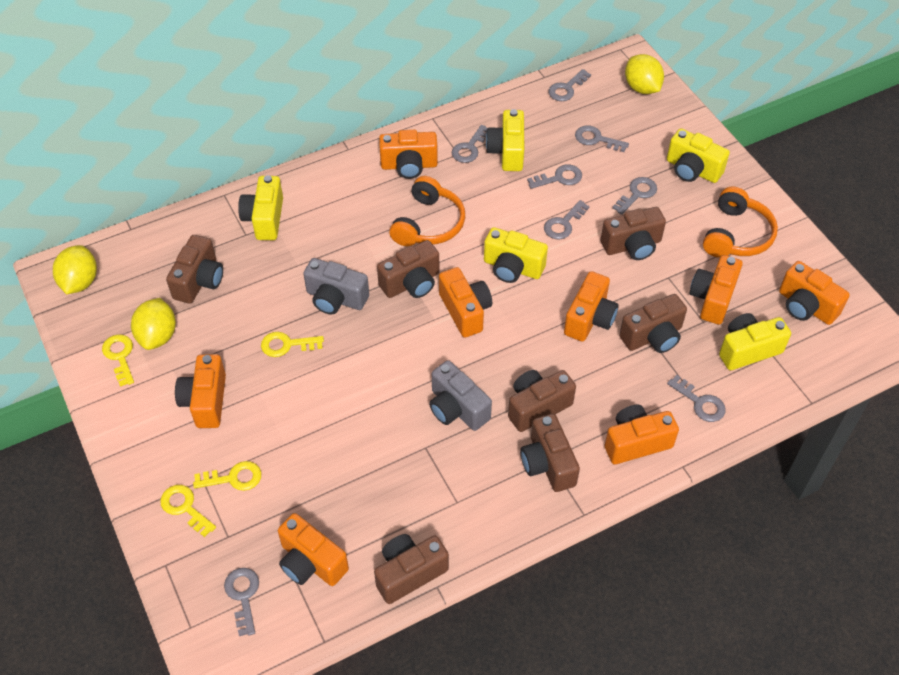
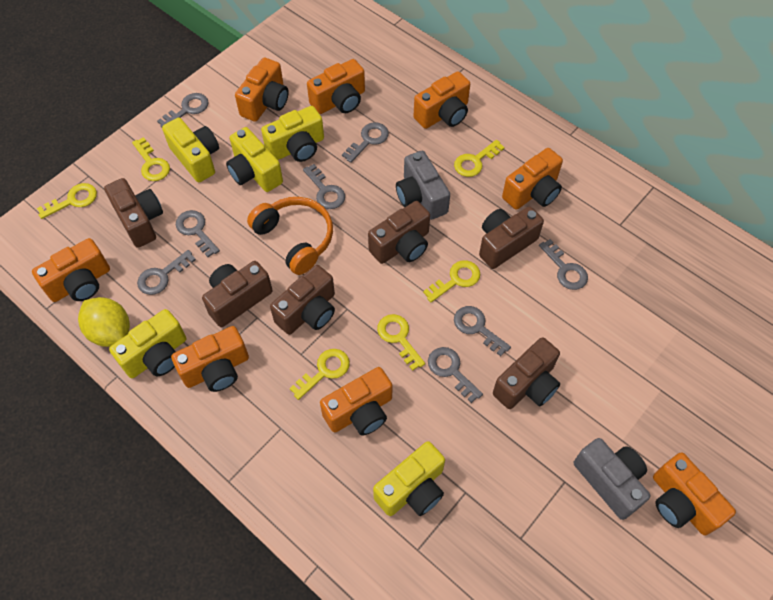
brown camera: [166,235,223,304] [374,534,449,604] [377,240,439,298] [508,370,576,432] [520,414,580,492] [601,207,666,260] [619,294,687,353] = 7 -> [104,178,163,248] [202,261,273,327] [270,265,335,335] [368,201,430,264] [479,206,544,269] [493,337,560,409] = 6
orange headphones: [389,176,465,246] [703,187,778,258] = 2 -> [247,197,333,275] = 1
yellow key: [102,334,134,387] [160,485,216,537] [193,461,261,491] [261,332,324,357] = 4 -> [37,183,97,219] [132,137,170,181] [290,349,350,400] [377,314,425,371] [423,260,480,302] [454,140,505,177] = 6
yellow lemon: [53,245,97,294] [131,298,176,350] [625,54,664,94] = 3 -> [78,297,130,347] = 1

